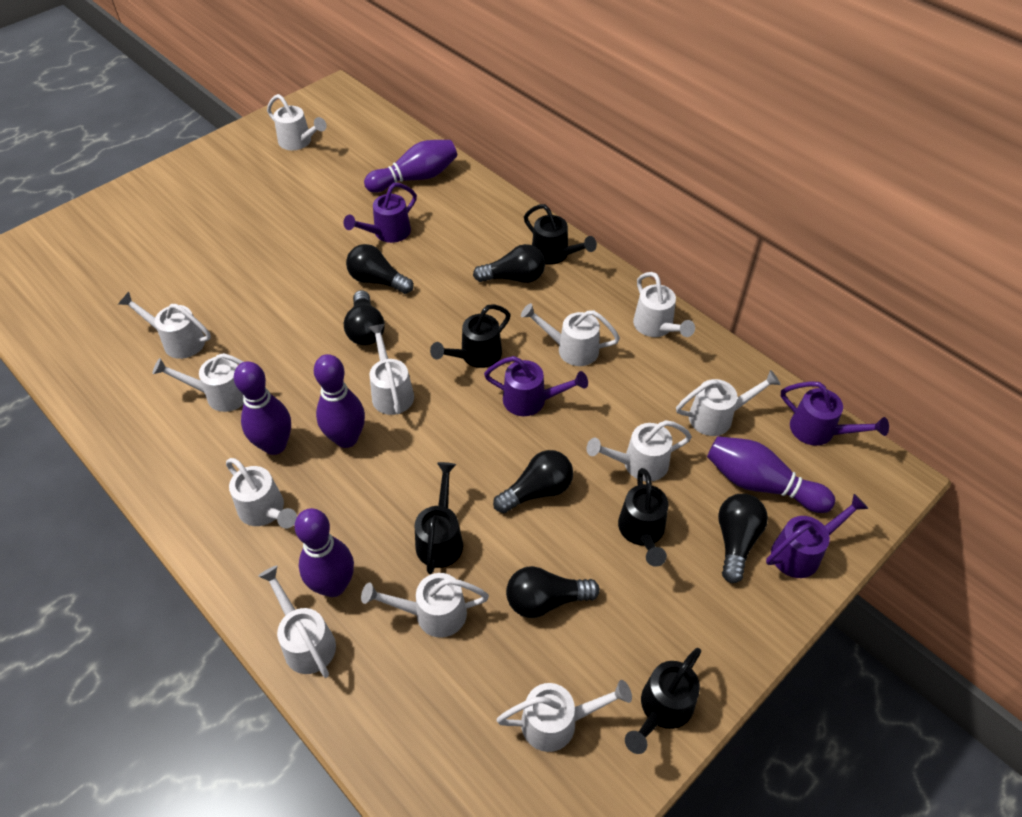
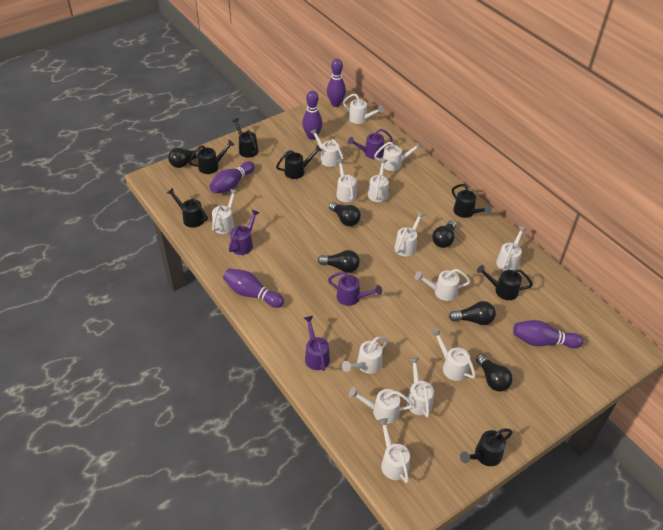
black watering can: [415,462,463,574] [430,304,511,368] [524,204,597,265] [618,468,668,567] [625,648,701,754] = 5 -> [167,188,208,228] [189,140,235,174] [232,118,258,158] [276,145,322,179] [452,184,492,218] [460,428,513,466] [477,265,533,300] = 7
white watering can: [118,292,211,359] [152,353,244,412] [226,458,297,528] [258,565,336,678] [267,94,327,150] [361,573,489,638] [368,324,414,415] [497,680,632,752] [521,303,620,366] [587,420,692,481] [633,272,695,337] [676,370,781,436] = 12 -> [212,189,238,234] [310,128,344,167] [336,159,357,202] [342,336,388,374] [343,94,384,124] [349,387,413,424] [368,159,388,202] [374,141,422,171] [378,418,410,483] [394,211,425,257] [407,357,434,417] [414,269,471,301] [431,329,476,381] [496,226,527,271] = 14

